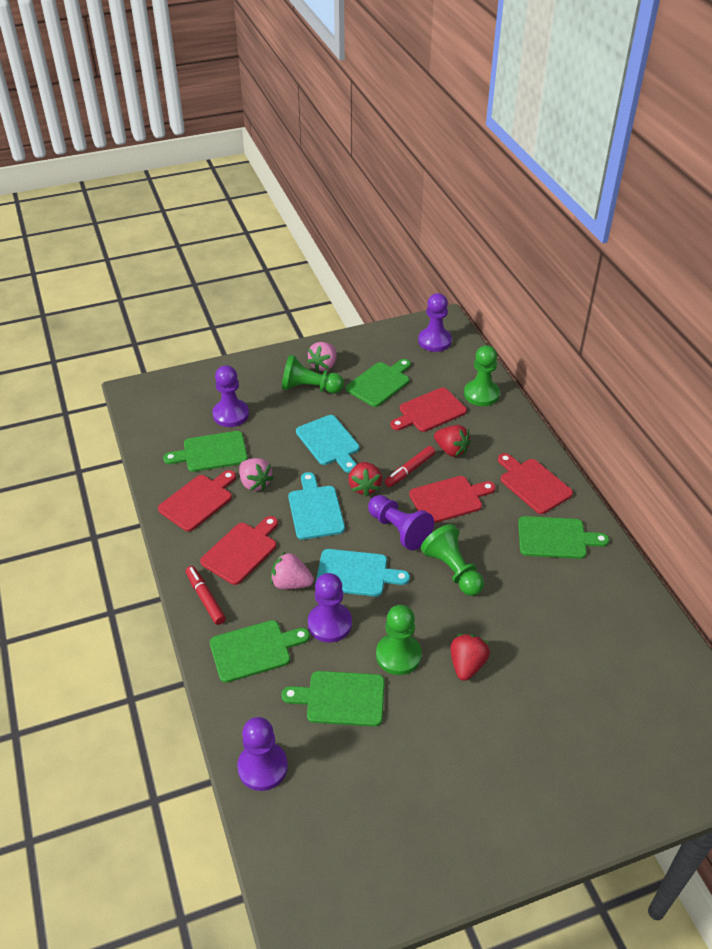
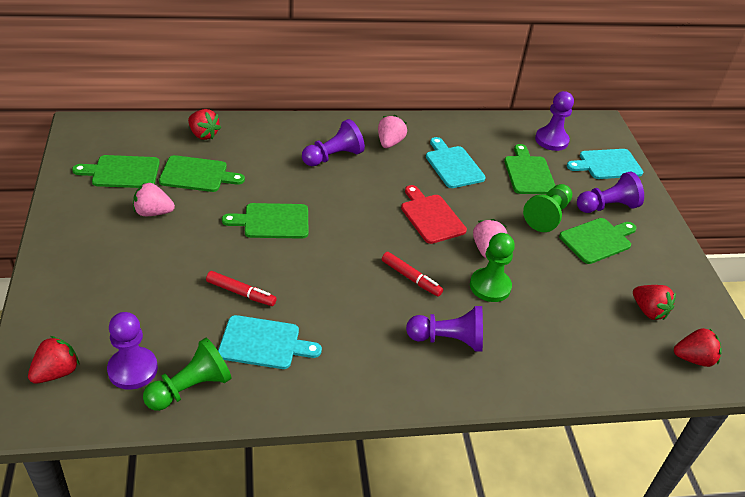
green pawn: [282,355,344,394] [376,605,422,675] [421,524,484,596] [464,345,500,406] = 4 -> [143,338,231,411] [470,233,515,302] [523,184,572,232] = 3
red cutting board: [158,470,236,532] [200,516,278,585] [390,388,467,432] [409,476,496,523] [498,453,573,514] = 5 -> [401,185,467,244] = 1
red strawberry: [348,462,382,497] [434,425,471,457] [450,634,490,681] = 3 -> [28,336,79,384] [188,109,221,140] [633,285,676,320] [674,328,722,367] = 4

